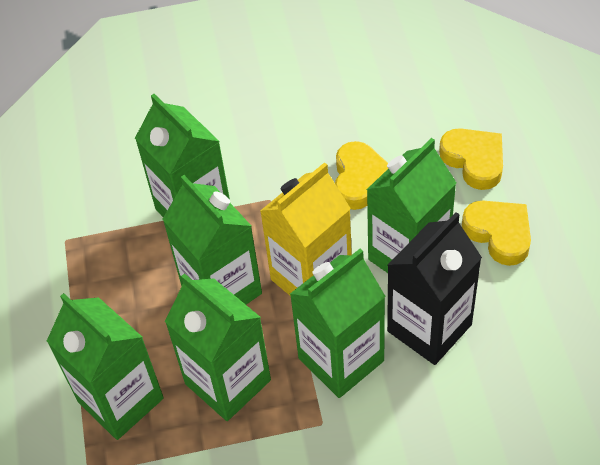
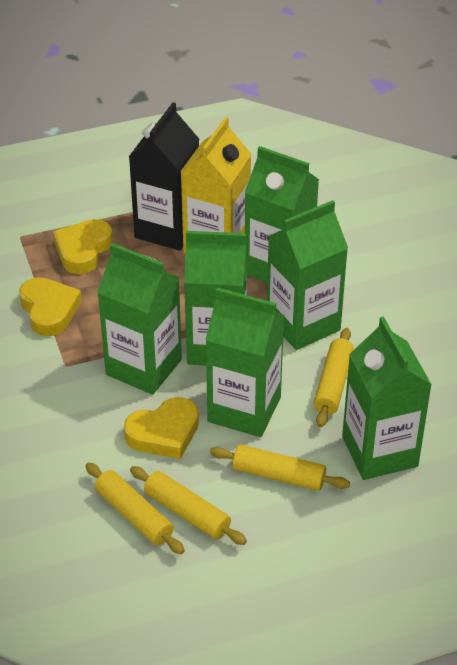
yellow rolling pin: none = 0 -> [86,463,185,554] [130,466,247,545] [210,445,350,491] [313,328,354,427] = 4

